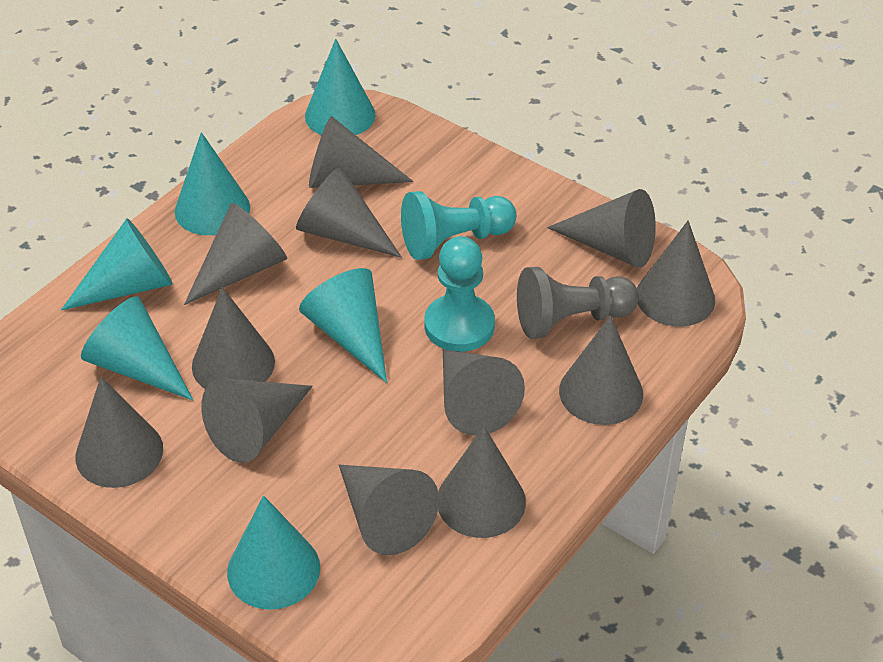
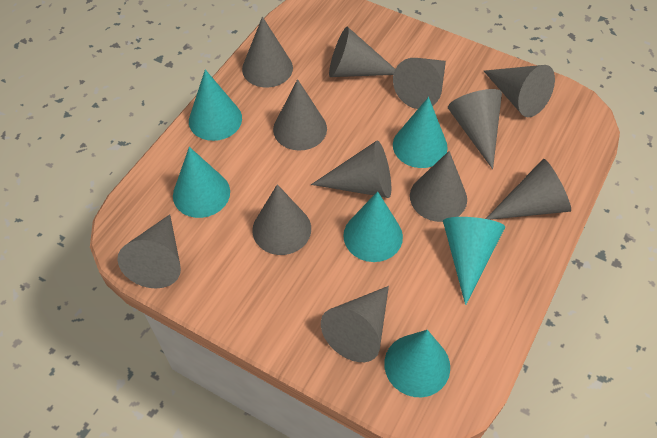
grey pawn: [517,267,639,339] = 1 -> none = 0
turquoise pawn: [401,191,517,260] [425,236,495,352] = 2 -> none = 0

